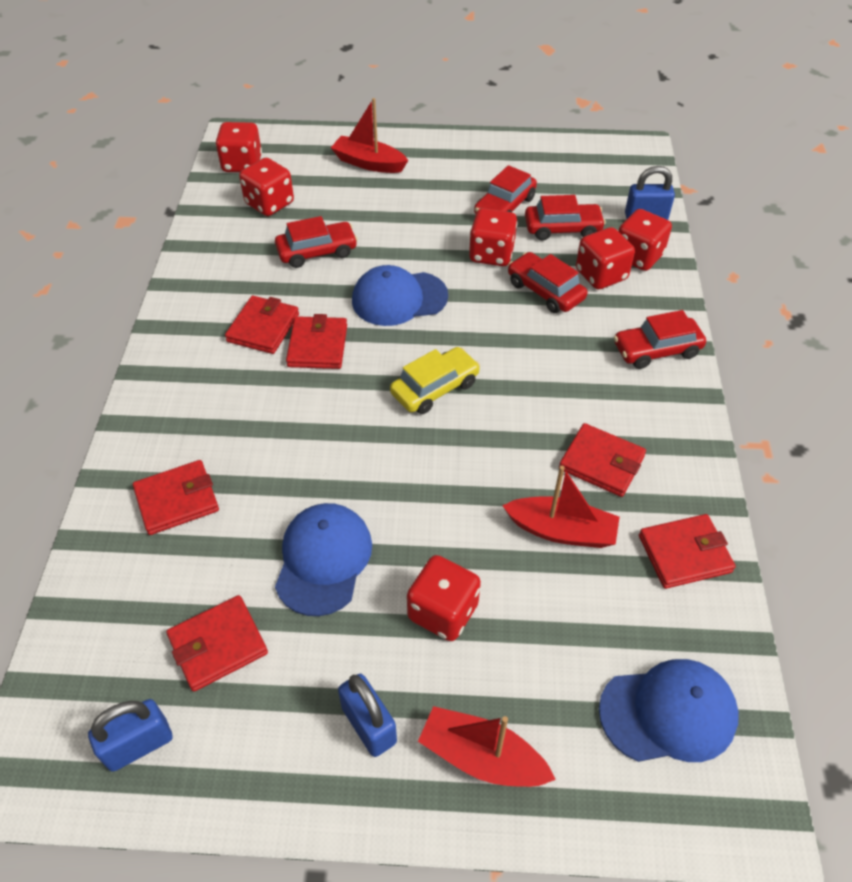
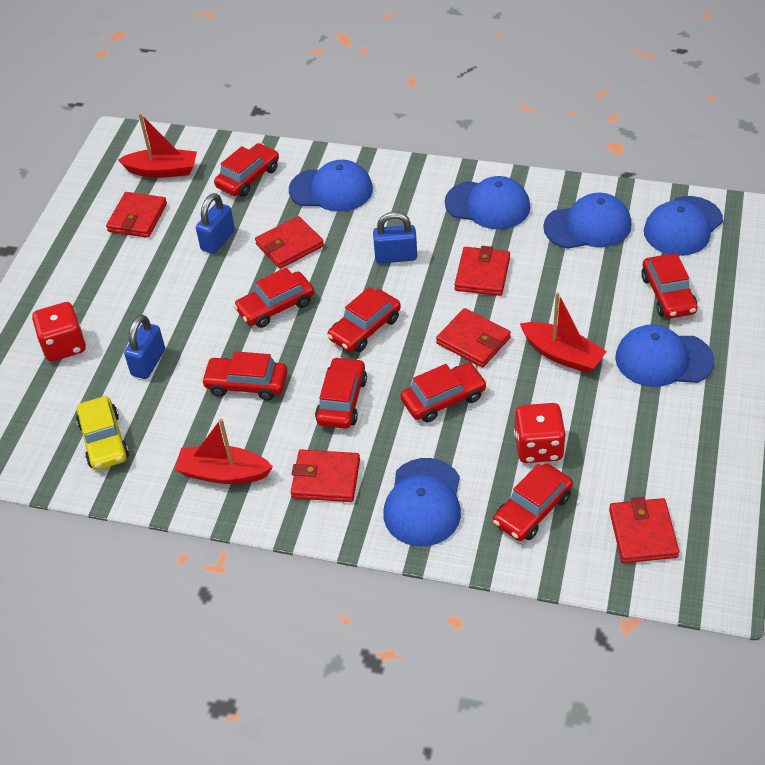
blue cap: [275,503,372,616] [352,265,448,326] [599,659,739,762] = 3 -> [289,160,373,212] [383,458,461,546] [445,176,530,229] [543,193,631,249] [615,324,714,387] [644,196,723,256] = 6
red car: [275,216,358,268] [474,165,537,214] [508,252,588,313] [525,195,606,241] [614,310,706,369] = 5 -> [201,351,288,400] [214,143,279,197] [234,267,314,328] [315,357,367,429] [327,287,401,352] [400,363,487,422] [493,464,573,541] [641,253,698,319] = 8
red dice: [215,122,262,172] [239,158,294,216] [407,555,481,641] [469,208,518,266] [576,227,635,290] [618,209,672,271] = 6 -> [32,302,86,362] [514,403,566,463] = 2

